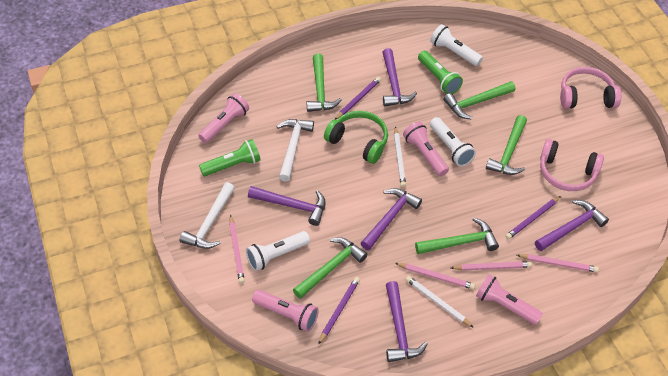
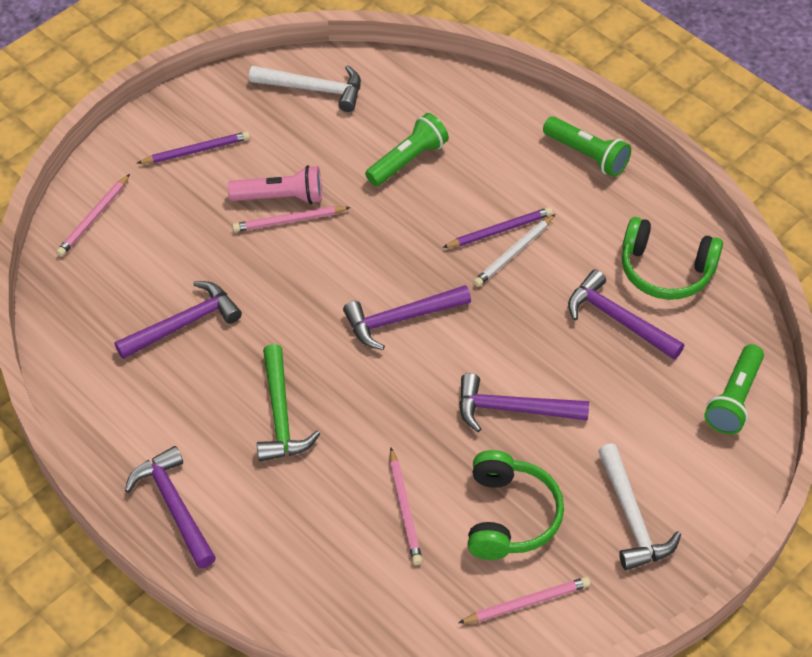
green flashlight: [199,139,261,176] [418,51,463,94] = 2 -> [365,113,449,186] [543,116,631,177] [704,344,764,434] = 3
green hammer: [293,237,367,299] [307,54,342,112] [415,218,499,254] [444,81,515,119] [486,115,527,175] = 5 -> [257,344,320,462] = 1
green headphones: [324,111,388,164] = 1 -> [468,450,564,560] [622,217,723,300] = 2
pink flashlight: [198,93,249,143] [252,290,319,332] [403,122,449,176] [476,274,543,325] = 4 -> [228,165,322,204] = 1
pink headphones: [540,139,604,191] [560,67,621,108] = 2 -> none = 0
purple pencil: [318,277,360,345] [335,77,381,120] [505,196,561,239] = 3 -> [137,131,250,164] [442,207,553,248] = 2
white flashlight: [246,231,310,271] [430,24,483,66] [430,117,476,166] = 3 -> none = 0
white pencil: [394,126,406,187] [406,276,474,328] = 2 -> [473,214,555,287] = 1

